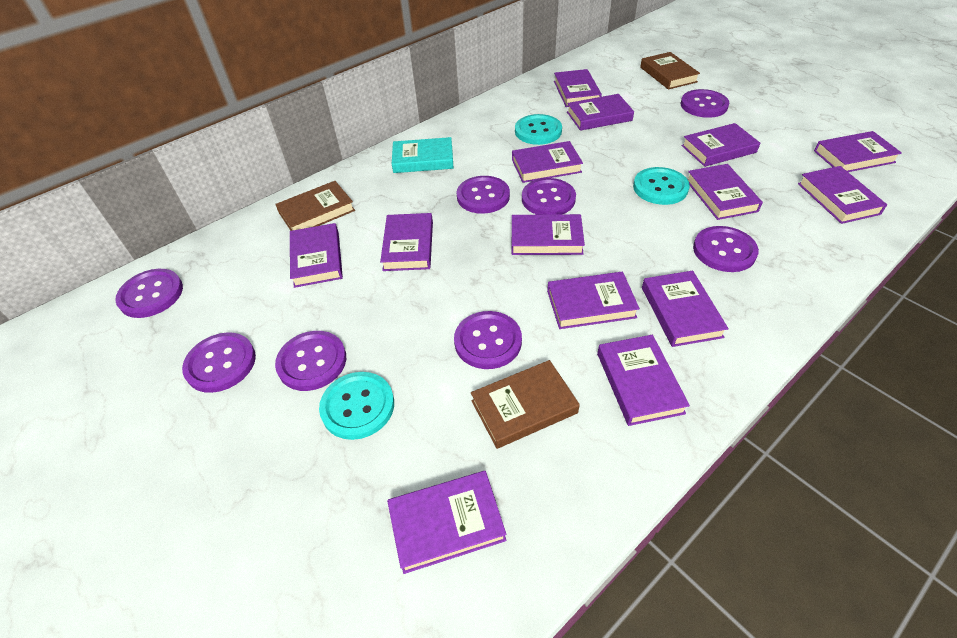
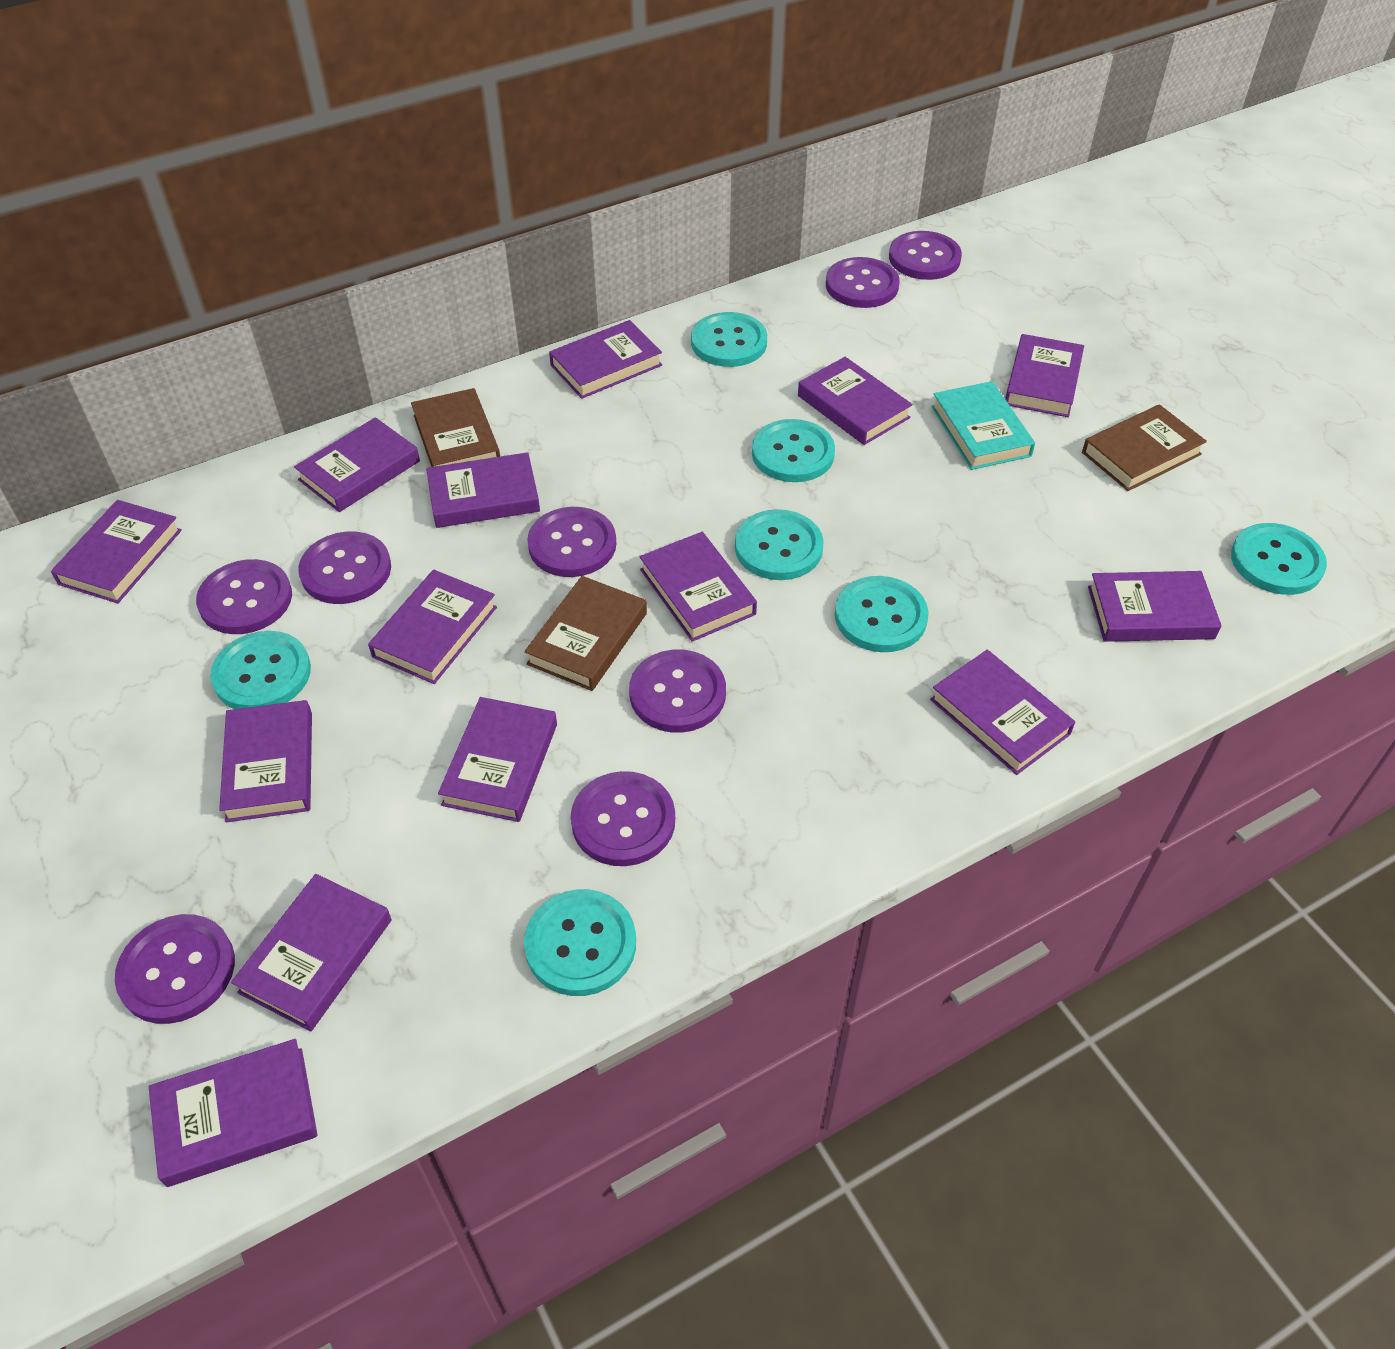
turquoise button: [319,372,394,440] [515,114,562,145] [633,167,690,205] = 3 -> [210,631,311,709] [524,889,636,996] [691,312,767,367] [735,509,824,580] [752,419,835,482] [835,576,929,652] [1231,523,1327,595] = 7

